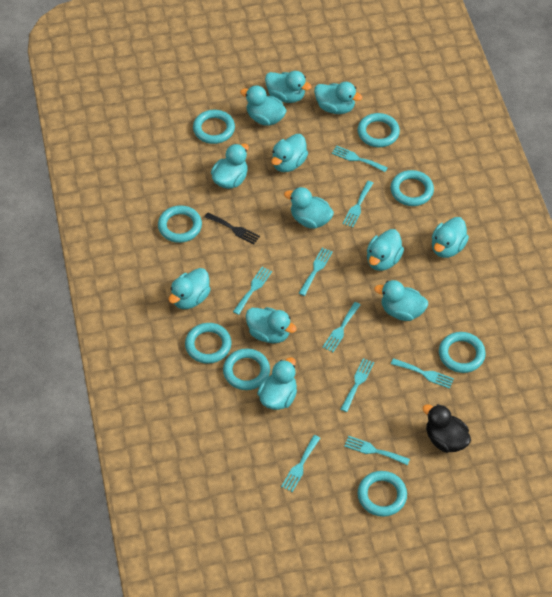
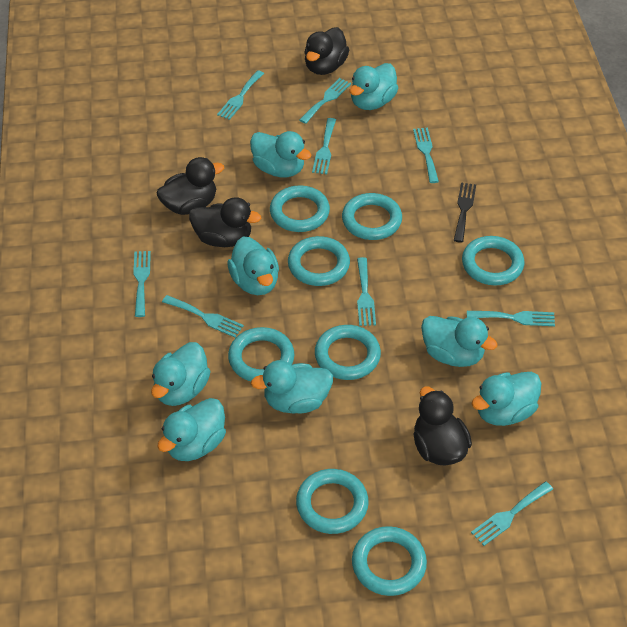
black duck: [422,404,471,453] = 1 -> [156,157,224,215] [189,197,261,247] [304,27,349,75] [414,387,472,465] = 4
turquoise duck: [169,268,211,309] [211,144,249,189] [240,85,287,126] [246,307,297,343] [257,357,297,410] [265,71,312,103] [271,134,308,172] [284,187,334,229] [314,82,362,114] [367,229,404,271] [374,280,428,321] [432,217,469,258] = 12 -> [151,342,211,406] [157,398,226,461] [227,237,279,295] [250,131,311,177] [251,360,333,413] [350,63,398,110] [421,316,498,367] [471,372,542,426] = 8

